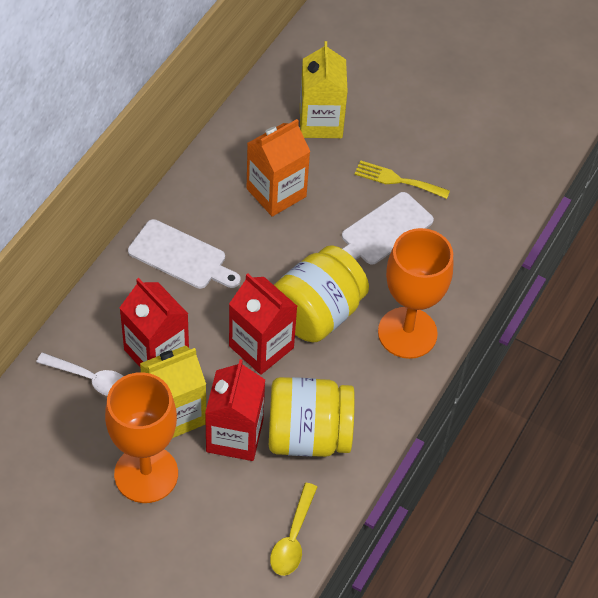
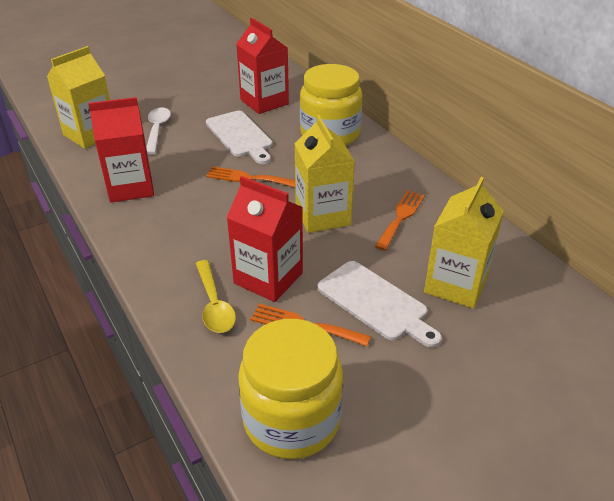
orange carton: [247,119,310,217] = 1 -> none = 0
orange fork: none = 0 -> [206,166,295,187] [250,304,371,346] [375,190,425,251] = 3
orange goblet: [105,372,178,503] [378,228,453,359] = 2 -> none = 0
yellow carton: [140,345,206,438] [300,41,348,138] = 2 -> [47,46,110,149] [294,115,355,233] [424,177,504,309] = 3
yellow fork: [354,160,450,199] = 1 -> none = 0

